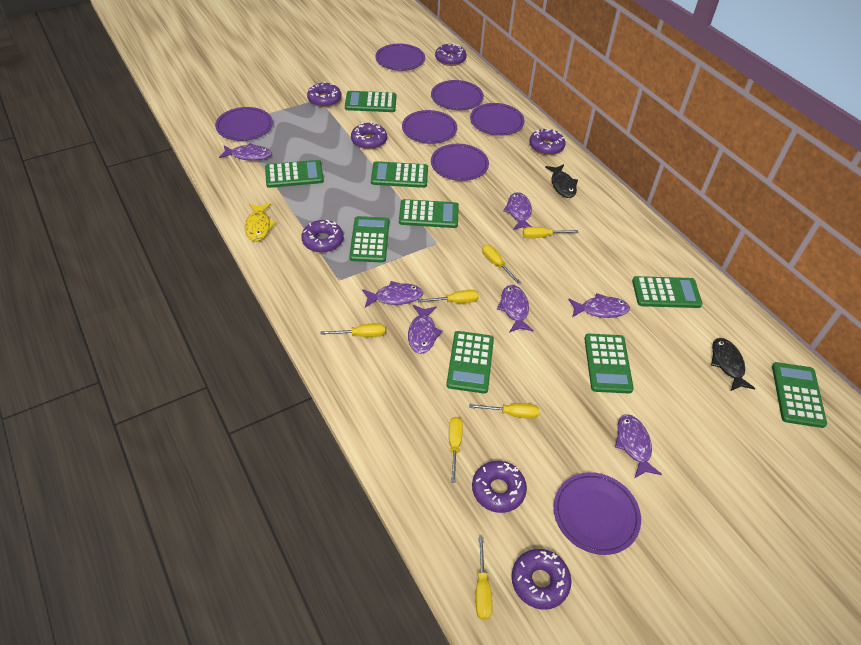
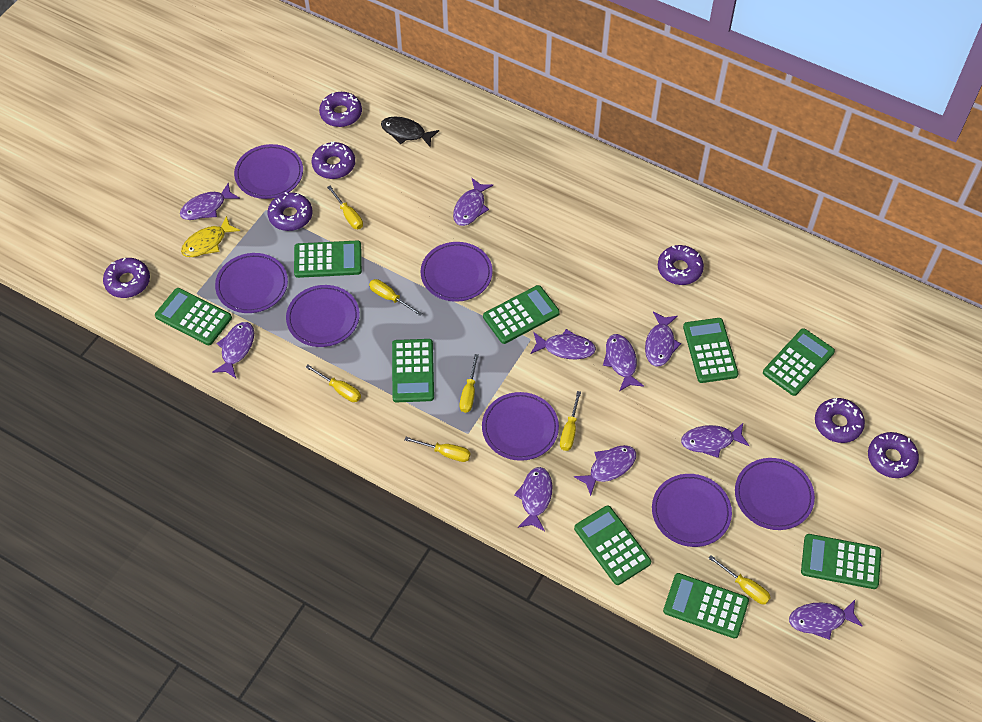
black fish: [545,164,578,198] [711,338,756,391] = 2 -> [381,117,439,148] = 1
purple fish: [219,143,272,161] [362,281,423,307] [408,305,443,354] [497,285,534,333] [503,192,532,230] [568,293,630,318] [615,414,662,478] = 7 -> [180,183,240,220] [212,322,254,378] [453,178,493,226] [514,467,552,531] [530,329,596,359] [574,445,636,496] [603,334,644,391] [645,311,681,367] [681,423,750,458] [789,600,863,640] = 10

